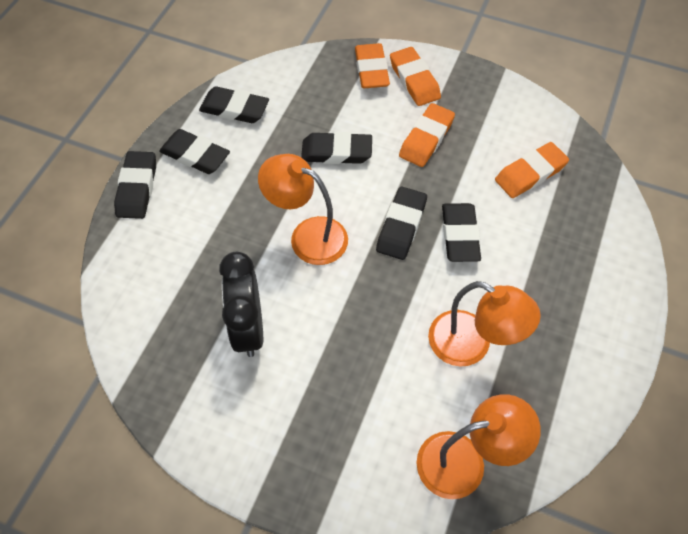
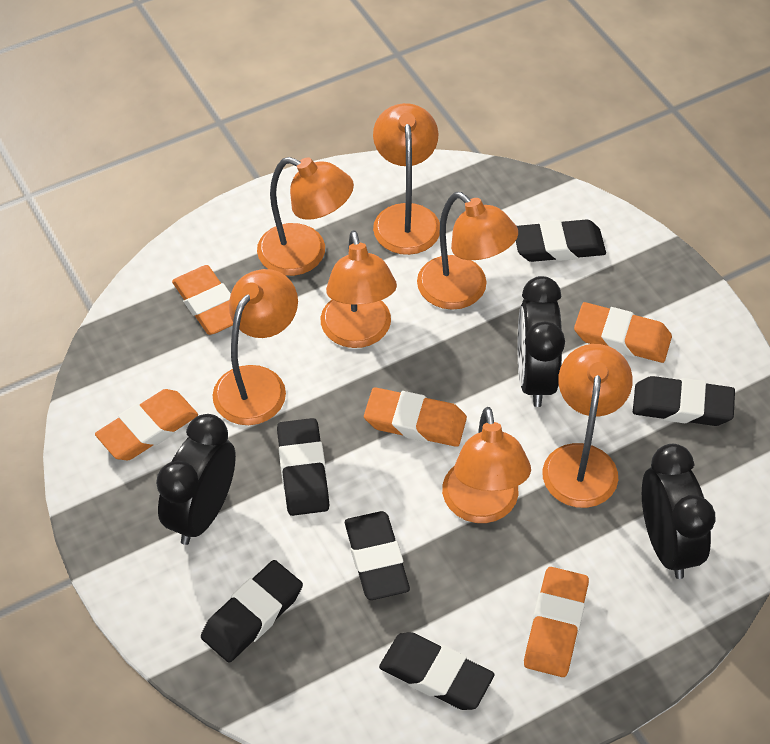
black clock: [219,252,263,357] = 1 -> [156,414,236,545] [518,276,565,407] [642,444,715,579] = 3
orange eraser: [355,43,390,88] [390,47,441,106] [399,103,455,167] [495,142,569,198] = 4 -> [95,389,198,460] [172,265,233,335] [364,387,467,447] [524,567,589,677] [574,302,672,363] = 5
orange lamp: [258,154,348,265] [417,394,541,499] [428,281,541,367] = 3 -> [213,269,298,425] [257,157,354,276] [321,230,397,348] [373,103,440,255] [417,192,518,310] [442,407,531,523] [542,344,633,508] = 7

